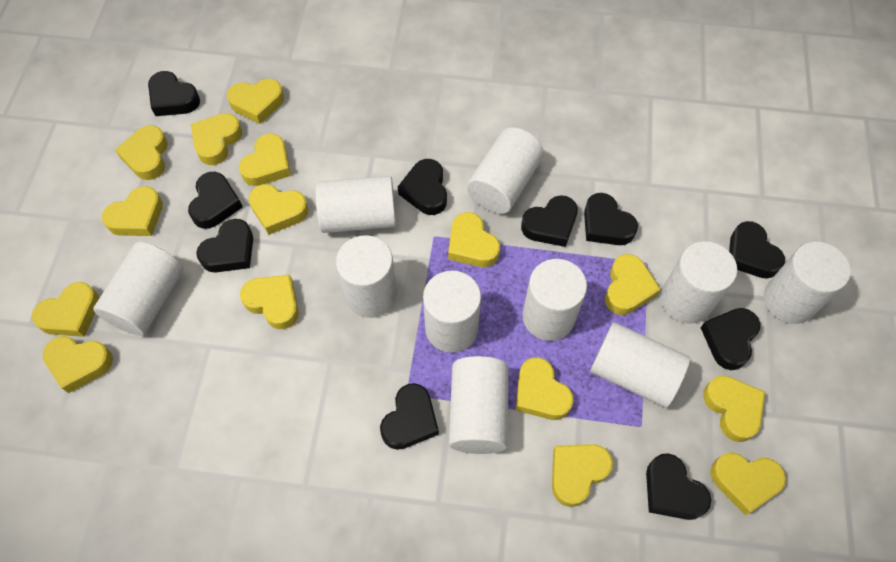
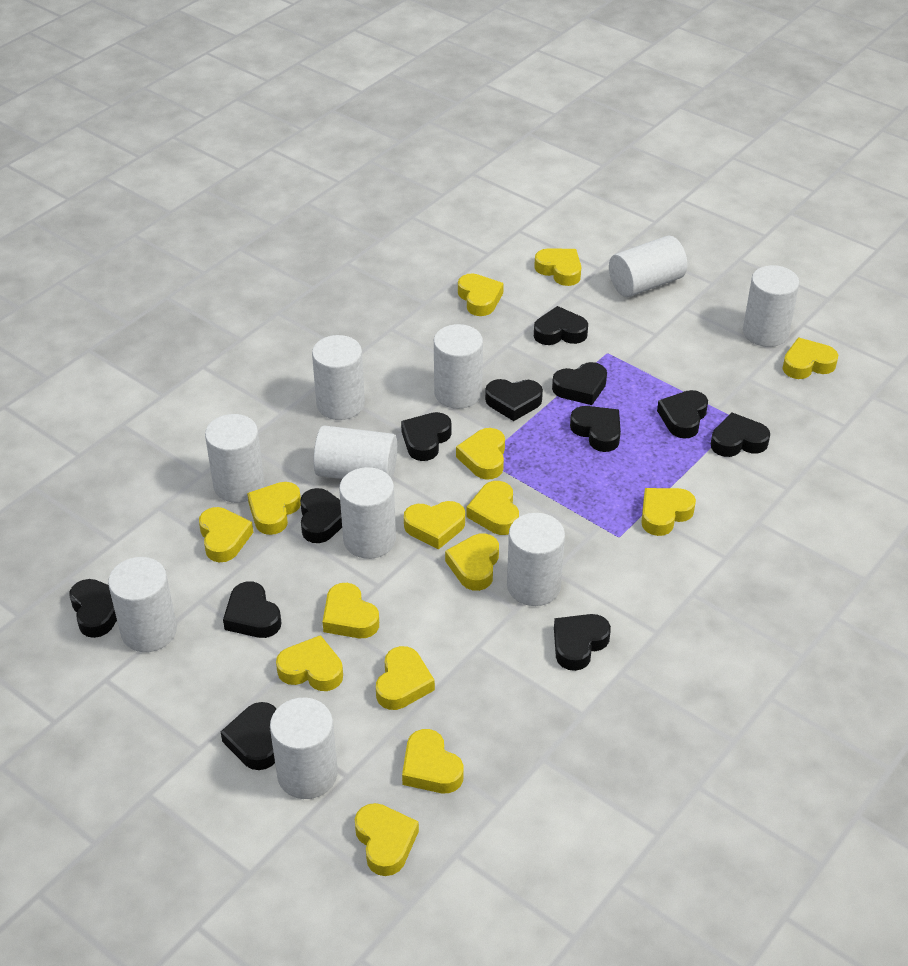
black heart: [148,71,200,116] [188,172,243,229] [196,219,253,273] [380,383,439,450] [398,159,447,215] [521,195,578,247] [584,193,638,245] [646,453,711,520] [701,308,761,370] [729,221,785,279] = 10 -> [70,579,117,638] [221,702,276,770] [223,581,281,638] [300,488,342,543] [401,412,452,461] [485,379,543,421] [534,306,588,345] [552,362,607,405] [554,614,611,671] [570,406,621,452] [657,390,708,439] [711,412,770,457] = 12

